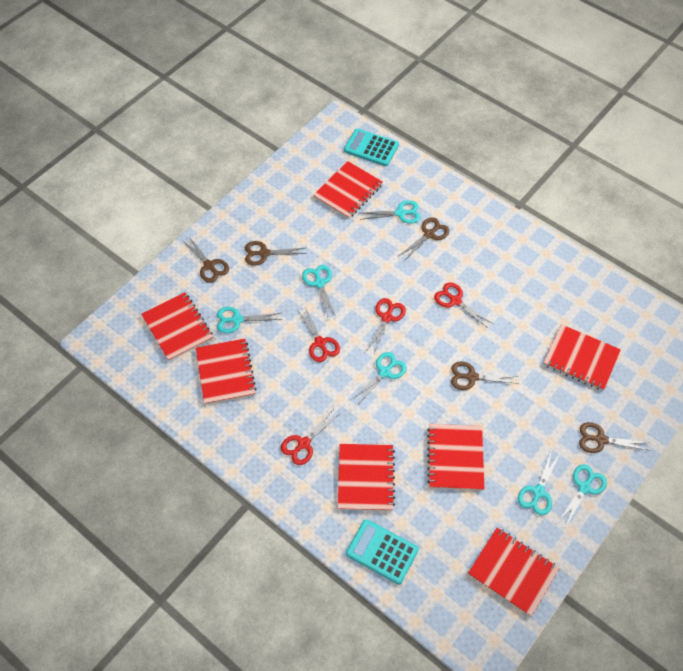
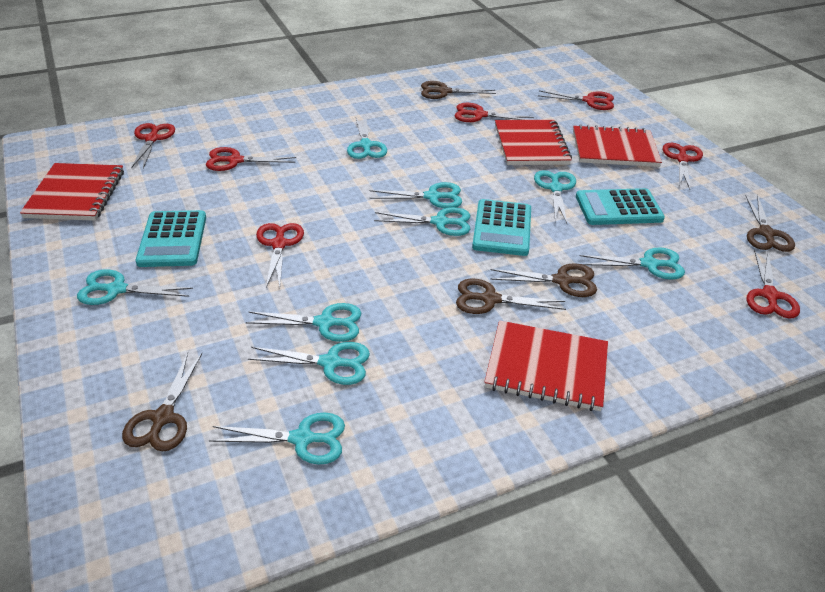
red notebook: [141,292,213,361] [196,338,256,405] [313,161,383,219] [338,444,395,511] [427,424,484,490] [468,528,559,617] [543,324,621,391] = 7 -> [20,163,124,221] [484,320,608,411] [495,120,572,165] [573,124,662,167] = 4
red scissors: [281,410,339,465] [298,308,340,362] [367,298,406,354] [434,283,493,328] = 4 -> [131,123,175,169] [206,147,296,171] [256,223,304,288] [454,103,534,122] [538,90,614,110] [662,143,703,189] [747,250,800,319] = 7
turquoise calculator: [344,128,399,166] [346,519,419,585] = 2 -> [136,210,206,267] [472,199,531,256] [576,188,665,225] = 3
turquoise scissors: [217,307,282,333] [302,265,336,317] [351,352,407,404] [360,200,420,224] [518,450,560,515] [557,464,607,528] = 6 -> [77,269,193,305] [209,412,345,464] [246,303,361,342] [248,342,370,385] [347,116,387,159] [369,182,462,208] [374,207,470,236] [534,170,576,223] [580,248,685,279] = 9

